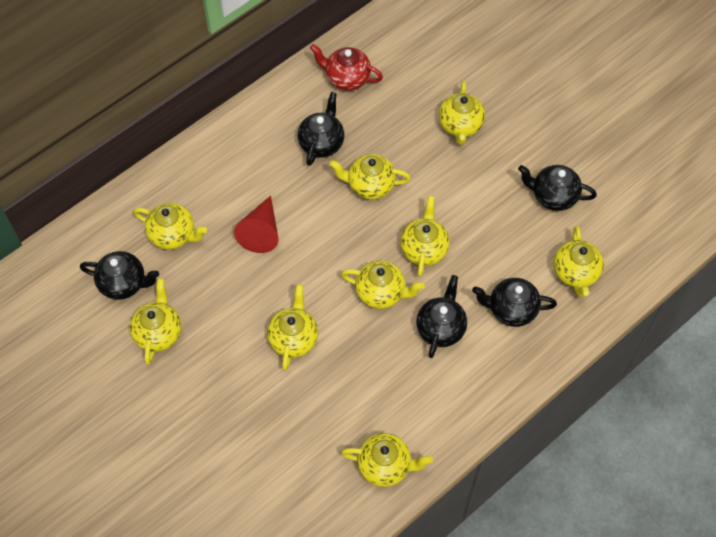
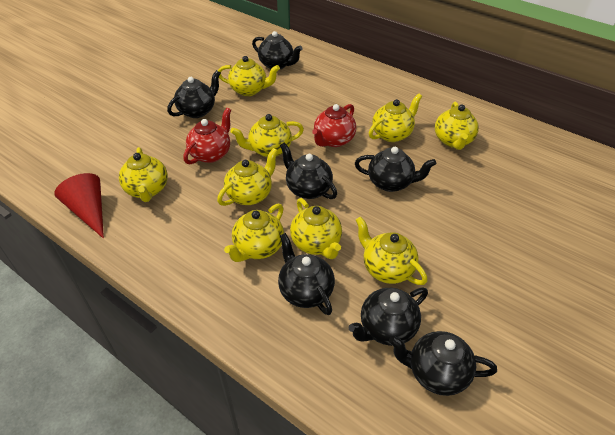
black teapot: [80,251,159,300] [298,92,344,166] [416,275,467,358] [472,278,557,327] [518,165,597,211] = 5 -> [167,70,220,118] [252,31,303,70] [278,233,335,315] [280,142,337,199] [349,287,428,346] [355,147,436,192] [389,331,497,396] = 7
red teapot: [310,44,383,91] = 1 -> [183,108,231,164] [312,104,356,147] = 2

